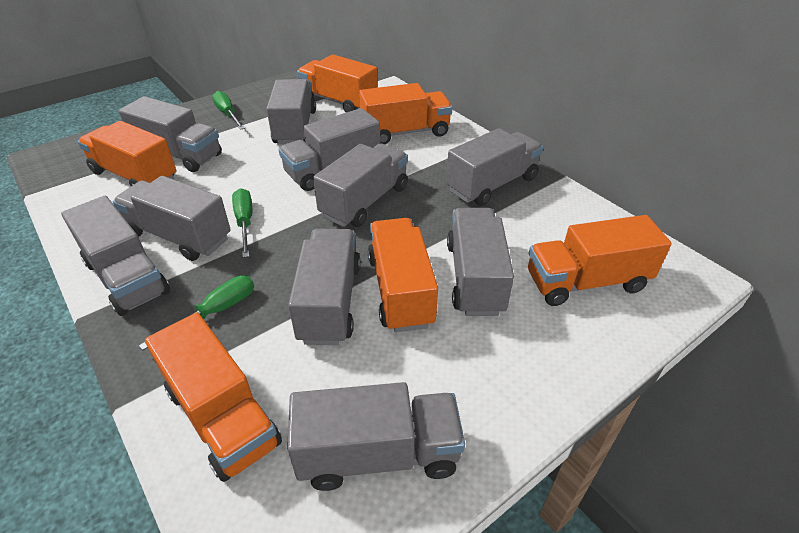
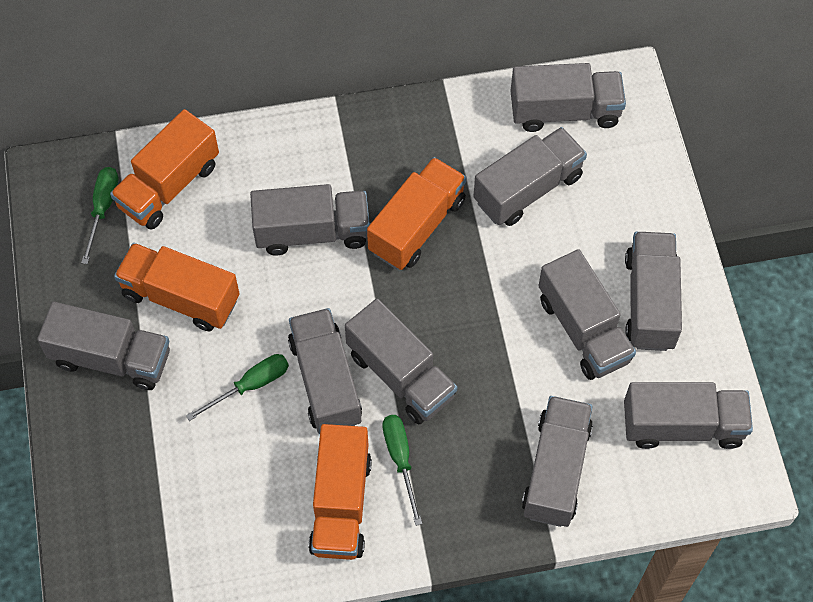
orange truck: [78,121,176,186] [145,313,282,482] [297,54,378,112] [359,83,453,144] [368,218,438,332] [528,215,672,306] = 6 -> [110,109,219,230] [114,243,240,332] [308,424,372,560] [367,157,466,270] = 4

